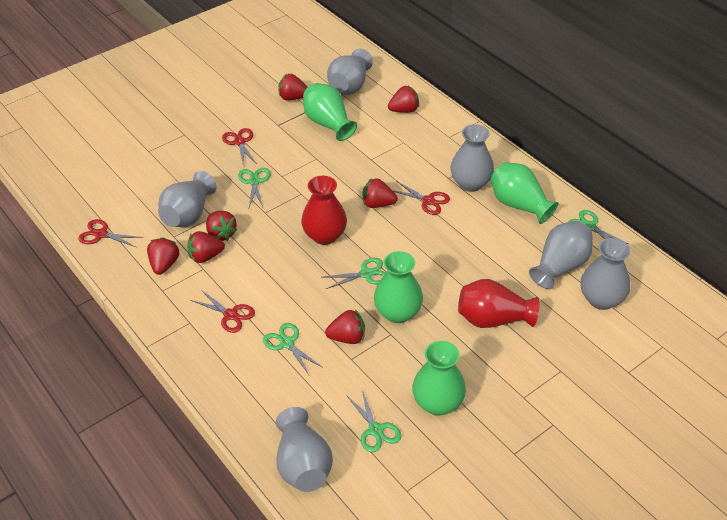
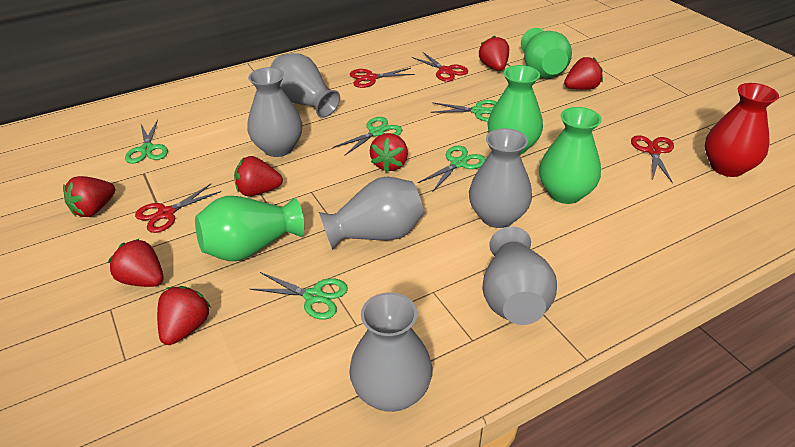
red vase: [301,176,347,245] [458,279,540,328] = 2 -> [705,83,779,177] = 1

